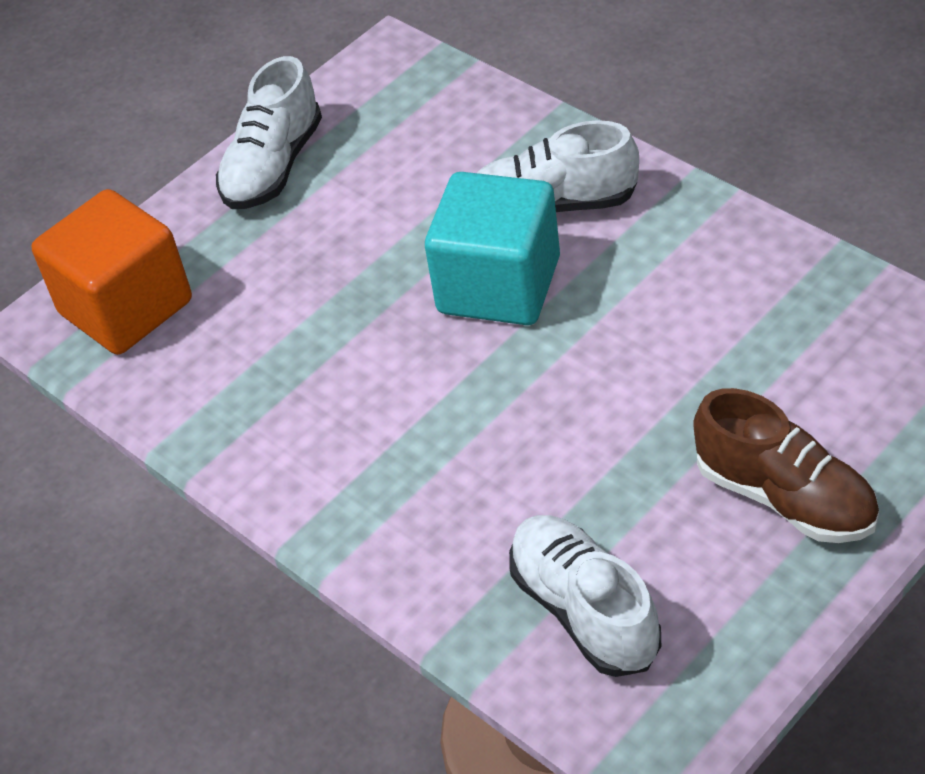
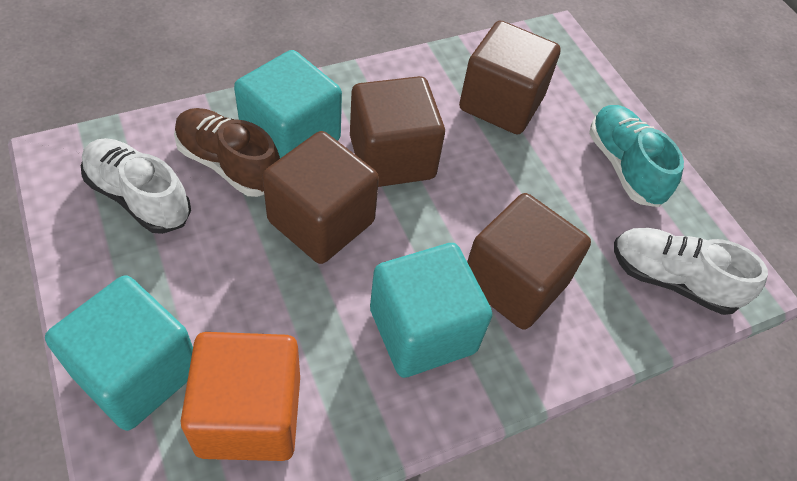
brown cube: none = 0 -> [262,131,379,264] [350,76,445,187] [459,20,561,134] [467,193,591,330] = 4
turquoise cube: [425,172,560,325] = 1 -> [45,275,193,431] [234,50,342,158] [370,243,492,378] = 3
turquoise shoe: none = 0 -> [589,105,684,207] = 1
white shoe: [216,56,322,209] [477,120,639,212] [509,515,661,677] = 3 -> [81,138,191,234] [614,228,768,315] = 2

